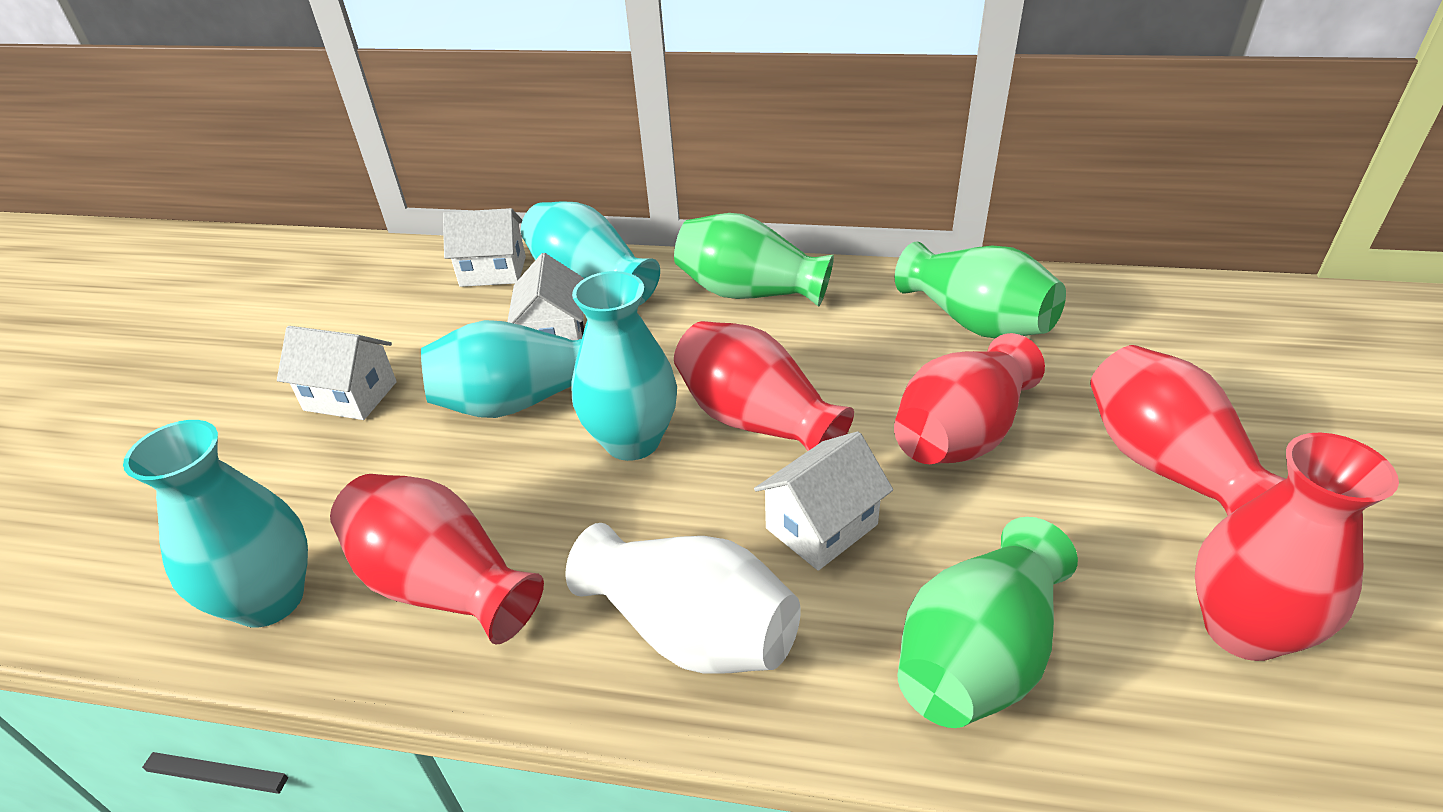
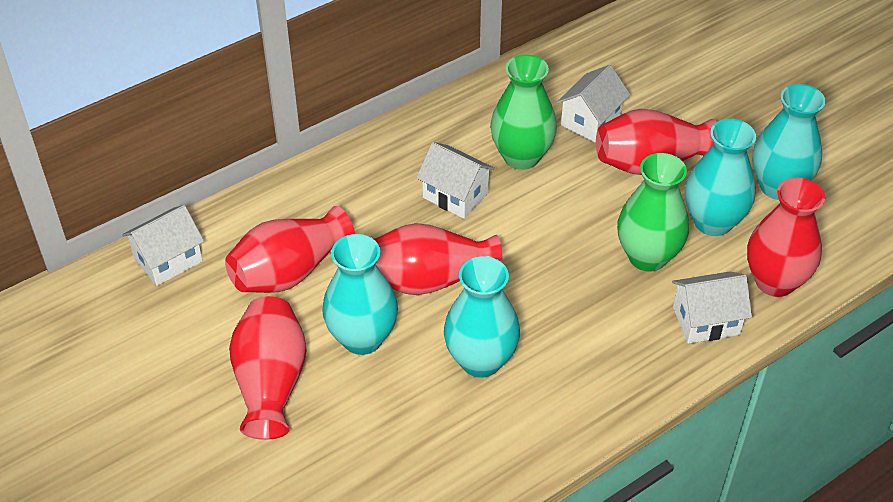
green vase: [674,213,834,307] [895,242,1066,338] [897,517,1078,728] = 3 -> [490,54,557,170] [617,153,689,272] = 2
white vase: [566,523,801,674] = 1 -> none = 0

